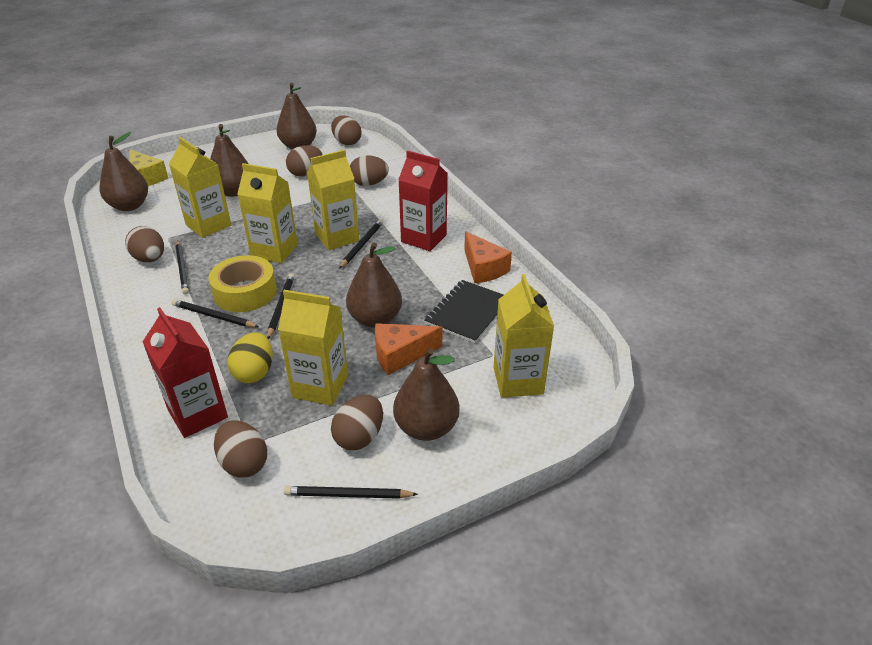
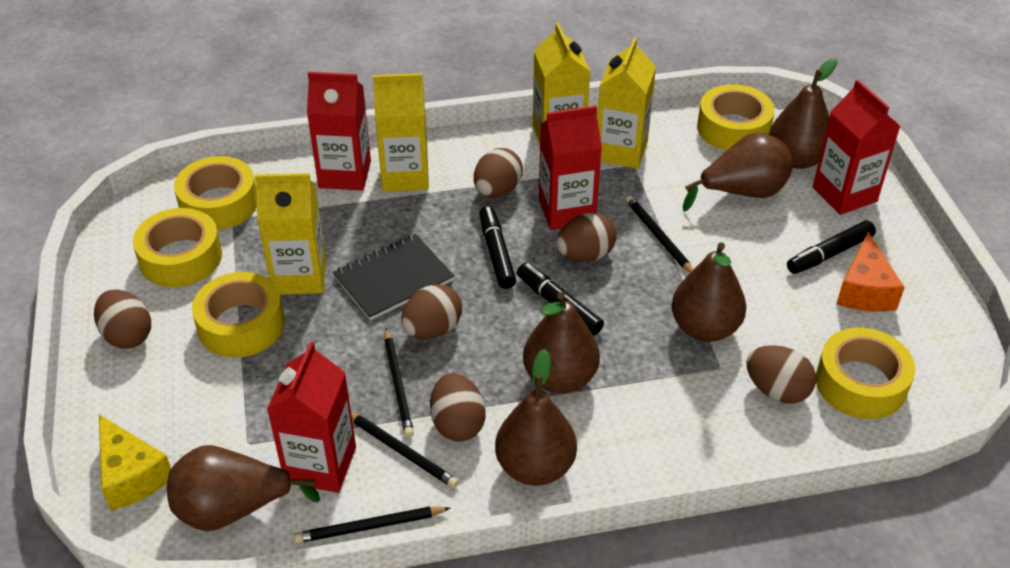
black marker: none = 0 -> [480,206,516,289] [517,263,604,336] [787,220,876,274] = 3
black pencil: [171,299,259,327] [176,240,189,295] [267,273,295,339] [284,486,418,499] [339,219,383,269] = 5 -> [294,506,450,543] [351,412,459,488] [384,328,414,438] [625,195,693,273] = 4
brown pear: [99,132,148,211] [210,124,249,197] [276,83,317,150] [346,242,402,328] [393,348,460,441] = 5 -> [167,445,320,531] [495,349,577,486] [523,292,600,393] [671,242,746,342] [683,132,793,211] [769,58,837,169] = 6
orange cheese: [375,323,442,375] [464,231,512,284] = 2 -> [836,232,905,312] = 1
red carton: [143,307,228,438] [398,151,448,251] = 2 -> [267,341,356,493] [307,72,371,190] [539,105,602,230] [813,80,901,215] = 4
yellow carton: [169,137,231,238] [237,163,298,263] [278,290,348,406] [307,150,359,250] [493,274,554,398] = 5 -> [255,173,326,295] [373,73,429,192] [533,22,590,144] [597,37,656,169] = 4
yellow egg: [227,332,273,383] = 1 -> none = 0
yellow tape: [209,255,277,312] = 1 -> [133,208,222,287] [174,156,257,230] [192,272,285,358] [697,84,775,151] [816,328,915,419] = 5

